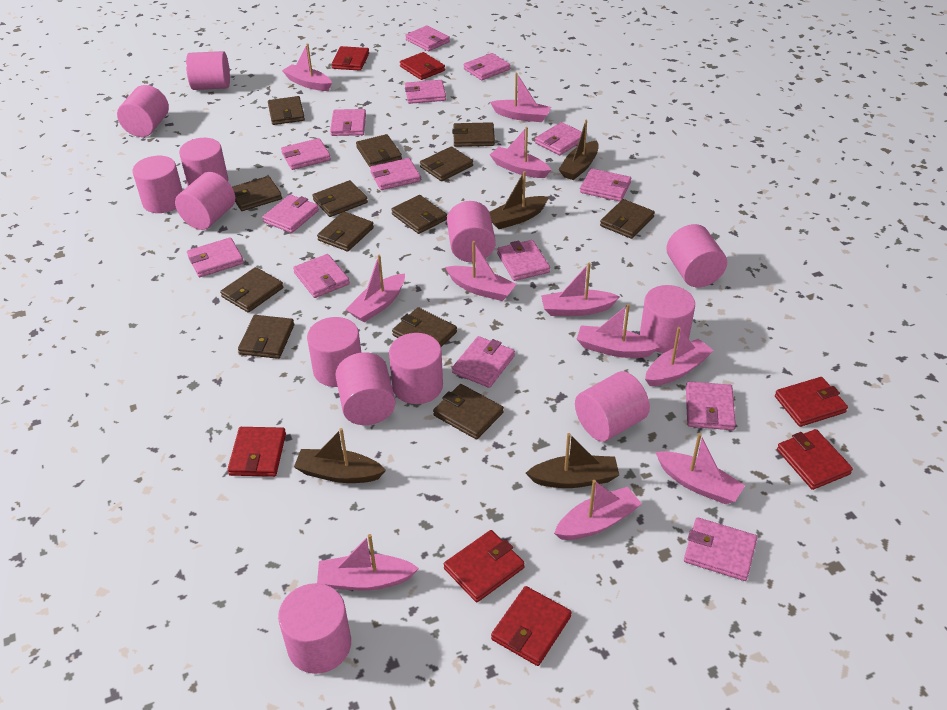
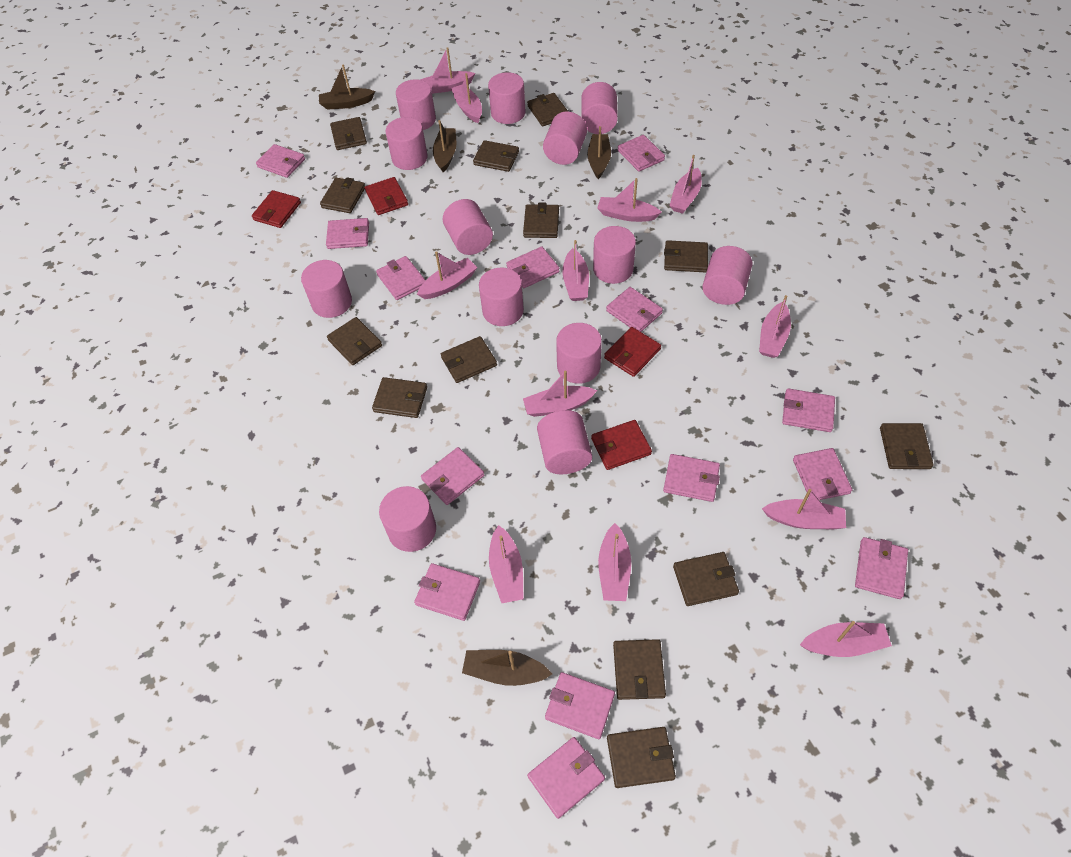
pink boat: [282,44,332,91] [317,534,419,590] [346,255,405,322] [445,241,516,301] [490,73,551,122] [490,127,551,178] [541,263,620,316] [554,480,642,540] [577,304,659,358] [645,327,714,386] [655,433,745,504] = 11 -> [417,251,477,299] [420,47,475,94] [451,73,482,123] [489,525,524,603] [523,371,597,417] [563,240,589,301] [597,178,662,222] [598,523,631,601] [670,155,702,214] [759,295,791,358] [762,489,846,529] [800,621,892,657] = 12
pink wallet: [187,237,244,277] [262,194,319,233] [281,138,331,170] [293,254,350,298] [330,109,366,136] [370,158,421,190] [405,25,450,51] [405,80,446,104] [452,336,515,388] [464,53,510,80] [497,240,550,281] [535,122,582,155] [580,168,632,201] [684,517,757,581] [686,381,736,430] = 15 -> [256,144,305,178] [326,218,369,249] [376,256,426,300] [414,563,480,621] [421,447,484,505] [506,246,560,288] [527,737,605,819] [545,672,615,739] [606,287,663,332] [618,135,665,172] [663,454,720,502] [782,388,835,432] [793,448,852,500] [855,537,908,599] = 14
red wallet: [227,427,286,477] [332,46,369,71] [400,52,445,80] [444,530,525,602] [491,586,572,666] [775,377,848,427] [777,429,853,490] = 7 -> [252,190,301,228] [365,177,408,215] [591,420,652,470] [604,327,661,377] = 4

